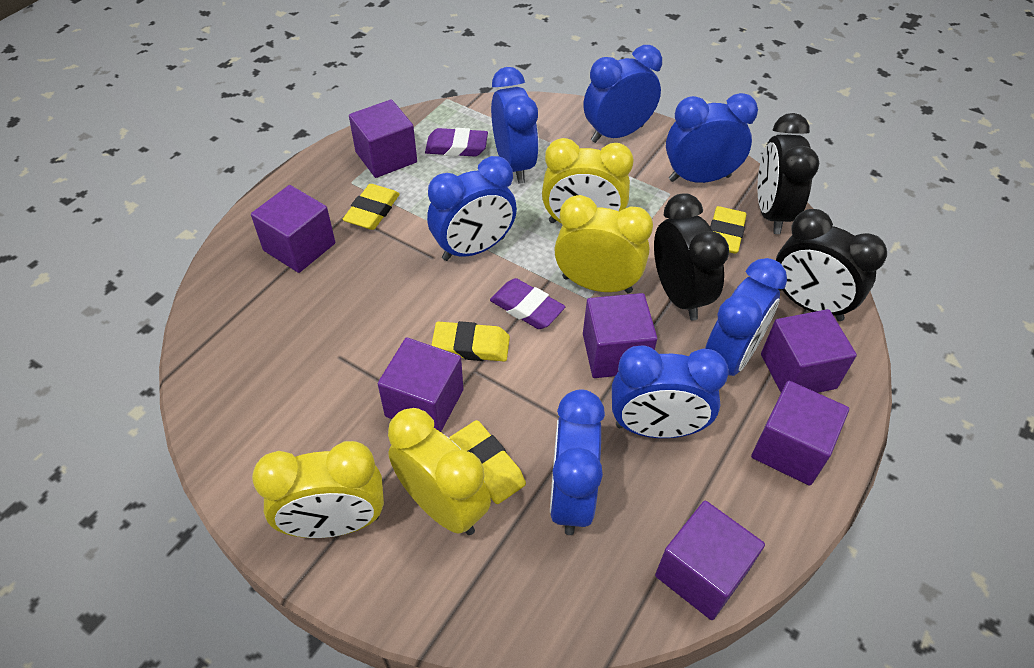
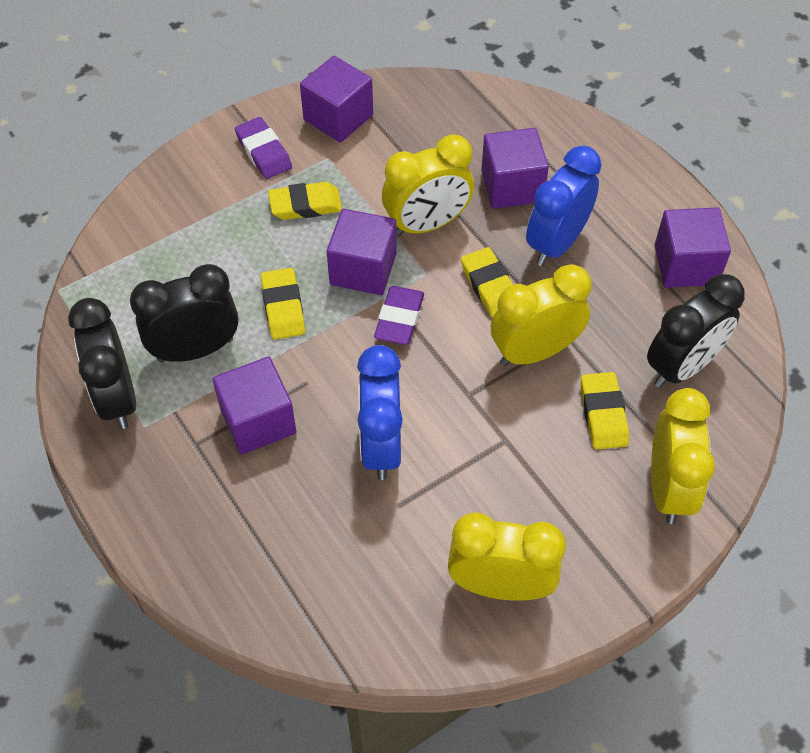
blue clock: [427,156,517,261] [491,67,539,184] [550,389,605,535] [583,45,662,143] [612,345,729,438] [666,93,758,183] [705,258,787,376] = 7 -> [357,345,403,480] [526,146,601,266] = 2
purple cube: [251,185,335,273] [349,99,417,178] [378,338,463,432] [583,293,657,378] [655,501,765,620] [751,381,849,486] [761,309,857,393] = 7 -> [212,357,296,455] [300,56,373,143] [327,209,397,295] [481,128,549,209] [655,207,731,288] = 5

